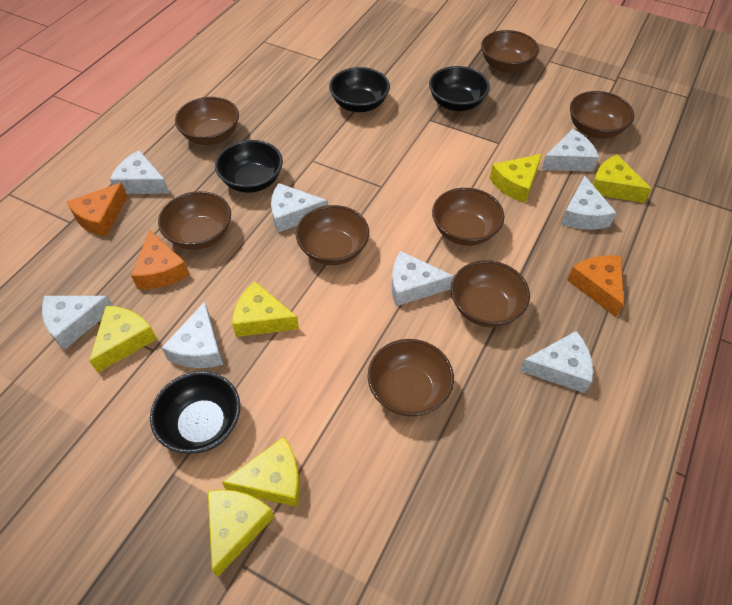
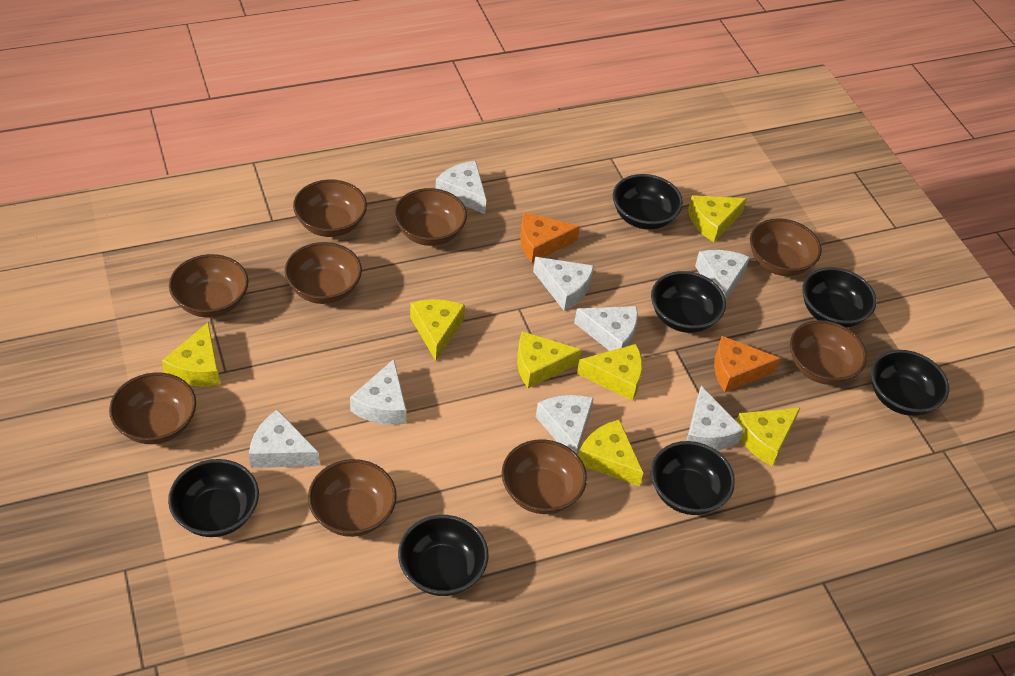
black bowl: [150,371,240,454] [215,140,283,193] [329,67,390,112] [429,66,490,111] = 4 -> [168,459,259,537] [398,515,489,596] [613,174,683,230] [651,271,726,333] [651,441,735,515] [802,267,877,328] [871,350,949,416] = 7
brown bowl: [158,191,231,250] [175,97,239,145] [296,205,369,265] [368,339,454,417] [432,188,505,246] [451,260,530,327] [481,30,539,73] [570,91,634,139] = 8 -> [109,373,196,444] [169,254,249,317] [285,242,362,304] [293,179,367,237] [308,459,397,537] [394,188,467,246] [502,439,587,514] [750,218,822,276] [790,320,867,385] = 9
orange cheese: [67,182,128,237] [131,230,190,289] [567,255,624,317] = 3 -> [520,212,580,263] [714,336,781,392] = 2
yellow cheese: [89,306,157,373] [208,490,274,577] [222,437,300,507] [232,281,299,337] [490,154,542,203] [592,154,652,203] = 6 -> [162,322,220,387] [410,299,465,361] [517,331,582,388] [577,344,642,401] [578,419,643,486] [688,195,747,242] [736,408,800,466] = 7

